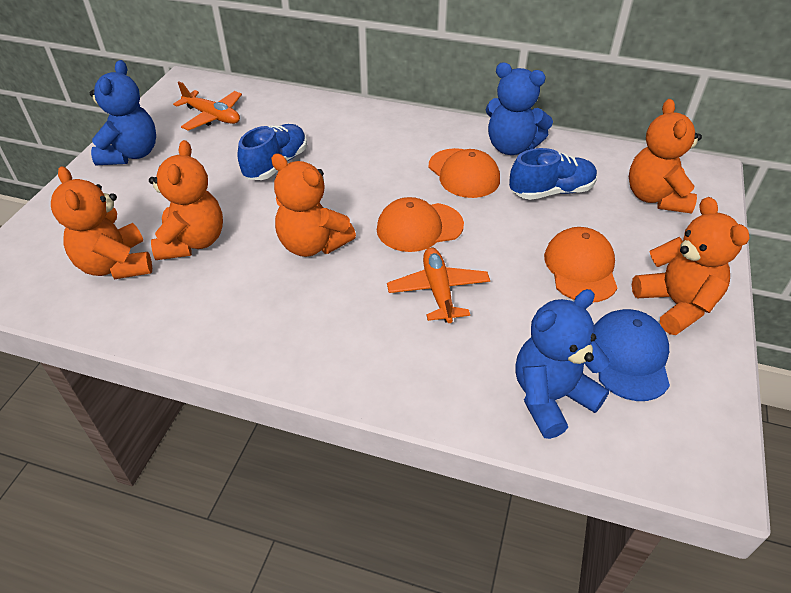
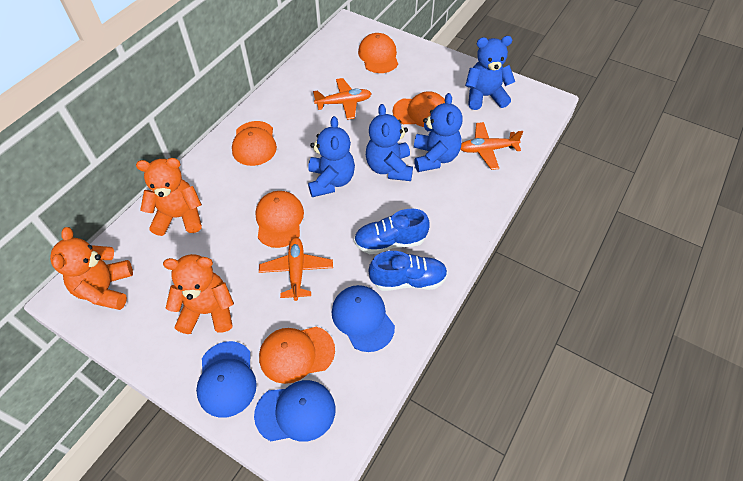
blue cap: [594,309,670,401] = 1 -> [196,341,257,418] [254,380,336,442] [332,285,395,352] = 3
blue teddy bear: [90,60,156,165] [486,62,553,155] [516,289,610,439] = 3 -> [308,116,355,197] [366,104,413,181] [414,93,463,172] [465,36,515,110] = 4
orange cap: [377,197,464,252] [429,148,500,198] [544,227,617,302] = 3 -> [232,121,277,166] [255,191,304,248] [259,327,335,384] [358,33,398,73] [393,91,445,127] = 5
orange plane: [173,82,242,131] [387,247,490,323] = 2 -> [259,237,333,301] [313,78,372,120] [461,122,523,170] = 3
orange teddy bear: [51,166,152,279] [149,140,223,260] [271,154,356,257] [629,99,702,214] [632,197,750,335] = 5 -> [50,227,133,310] [136,158,202,236] [163,254,234,334] = 3

